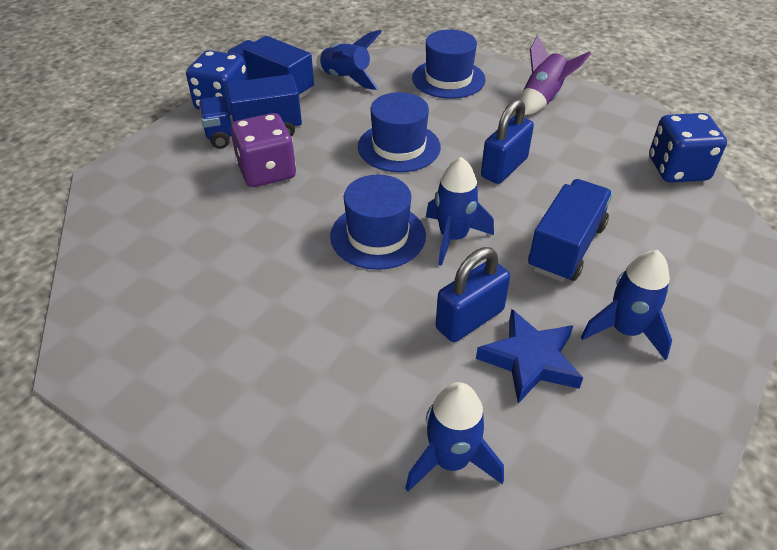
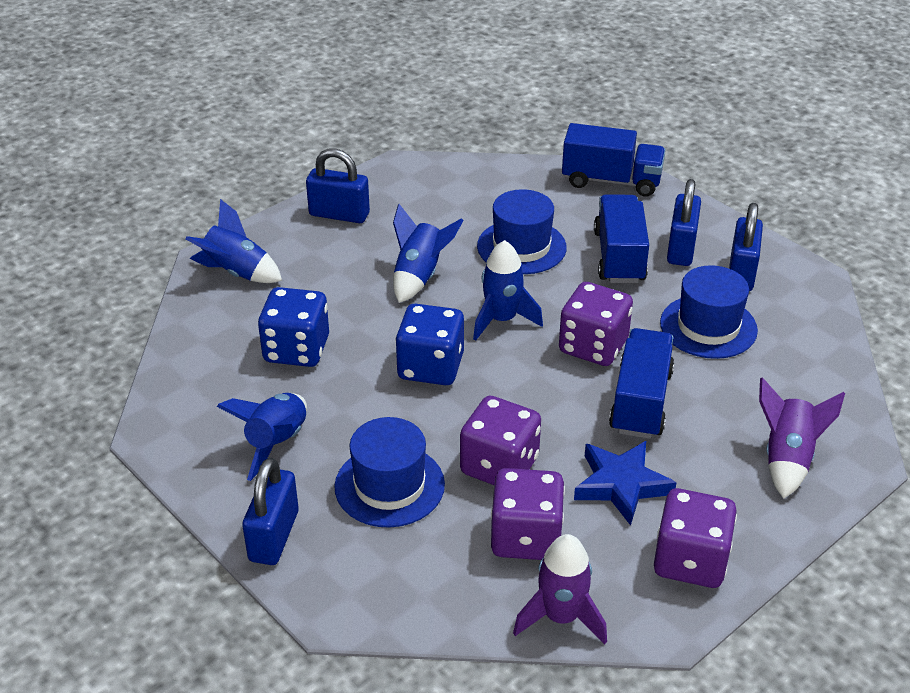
blue padlock: [436,247,510,342] [481,99,534,184] = 2 -> [242,457,299,565] [306,148,370,223] [667,179,701,266] [729,203,763,291] = 4
purple dice: [230,113,296,187] = 1 -> [460,396,541,485] [491,468,565,560] [559,282,633,366] [654,488,737,588] = 4
purple rocket: [521,35,591,115] = 1 -> [513,534,607,644] [759,377,845,498] = 2

